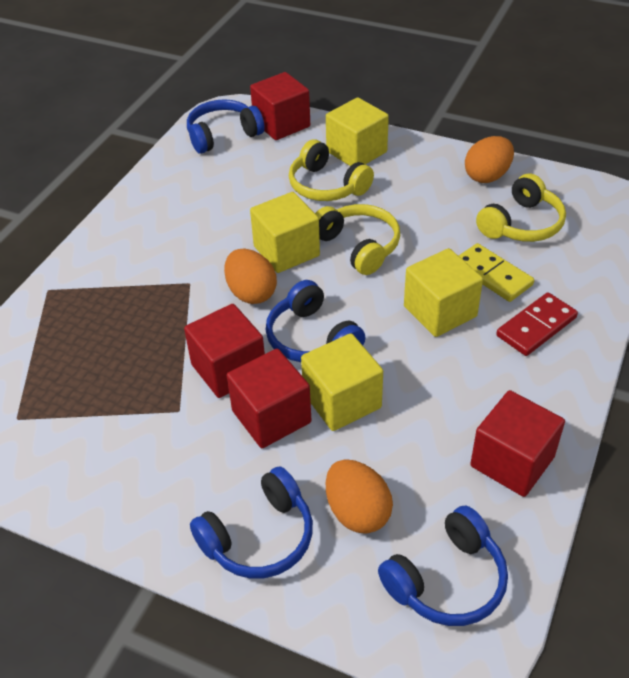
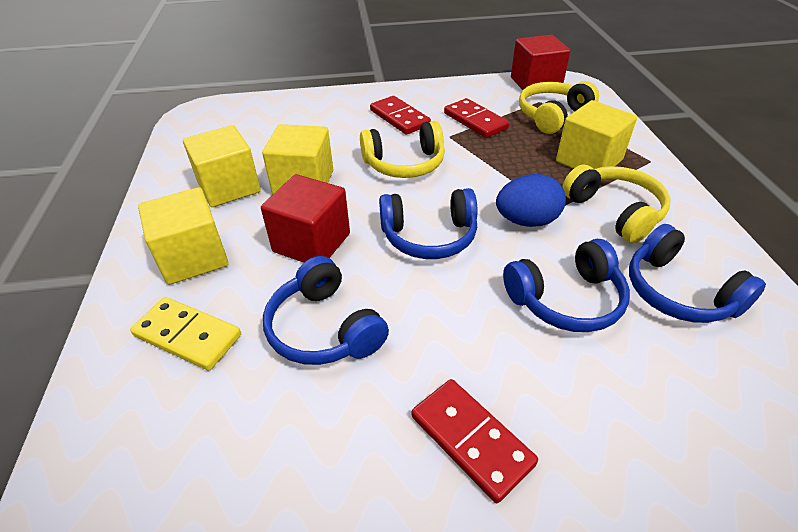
blue egg: none = 0 -> [496,174,566,227] = 1
orange egg: [224,249,277,304] [326,459,393,534] [465,136,514,183] = 3 -> none = 0
red cube: [184,304,265,398] [226,349,311,448] [250,72,310,140] [470,390,565,497] = 4 -> [261,174,350,263] [511,35,570,90] = 2
red domino: [496,292,578,356] = 1 -> [370,96,431,135] [412,379,538,503] [444,98,509,138] = 3

